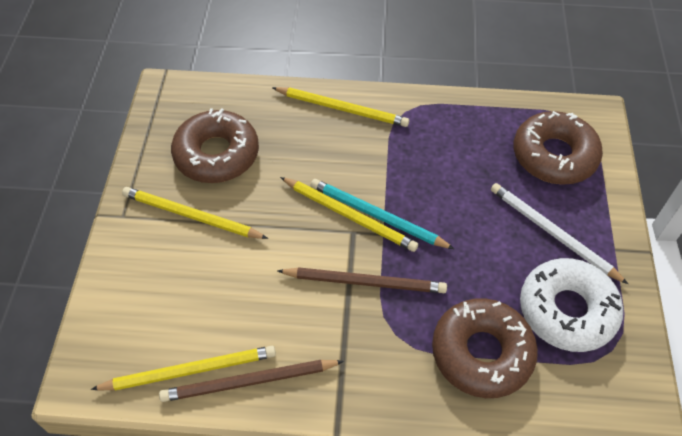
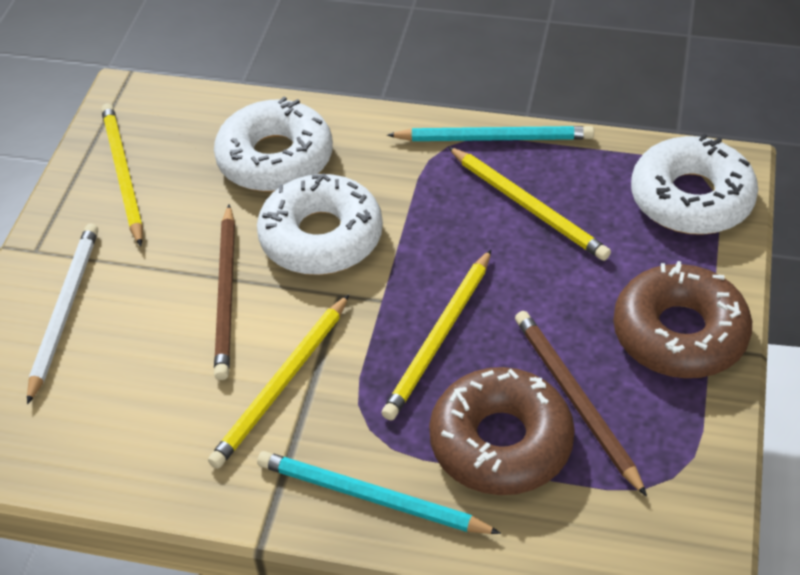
brown donut: [171,108,259,183] [432,298,538,398] [514,111,603,185] = 3 -> [429,367,575,495] [613,261,752,378] = 2
turquoise pencil: [310,179,454,249] = 1 -> [257,451,501,534] [387,126,594,141] = 2
white donut: [520,258,623,352] = 1 -> [214,97,333,192] [257,173,383,275] [631,134,758,235] = 3

